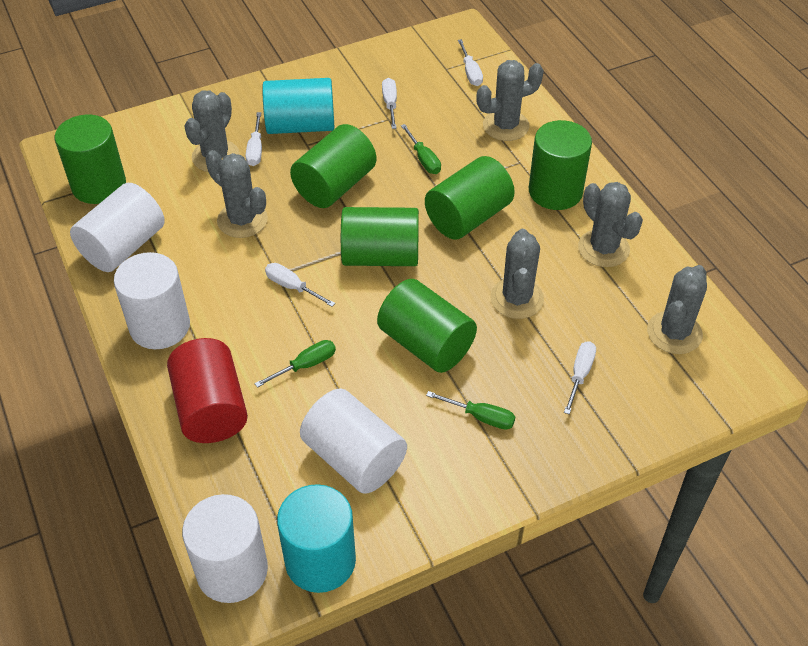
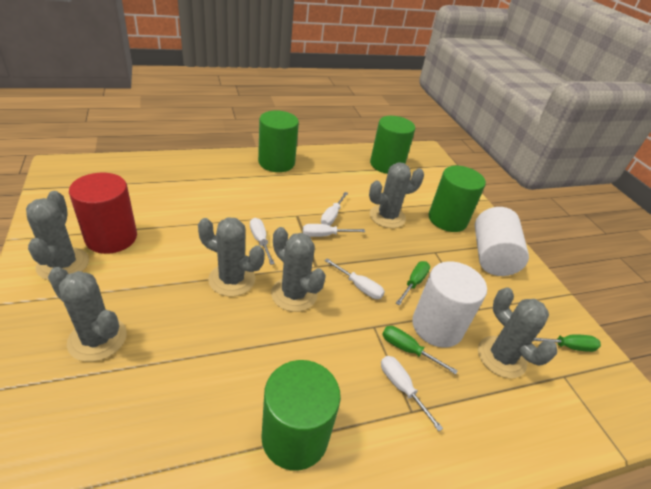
green cylinder: [55,115,126,204] [290,124,376,208] [341,207,419,266] [377,279,477,373] [425,156,515,239] [529,120,592,210] = 6 -> [258,110,299,172] [261,360,341,471] [370,116,415,174] [429,166,486,232] = 4
turquoise cylinder: [262,78,335,134] [277,484,356,593] = 2 -> none = 0
white cylinder: [70,183,165,272] [114,252,190,349] [182,494,268,603] [300,388,407,494] = 4 -> [412,261,487,348] [475,207,529,276] = 2

